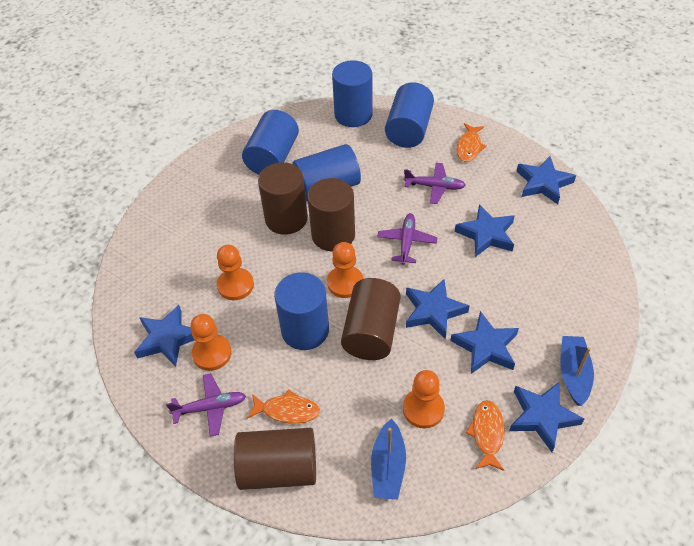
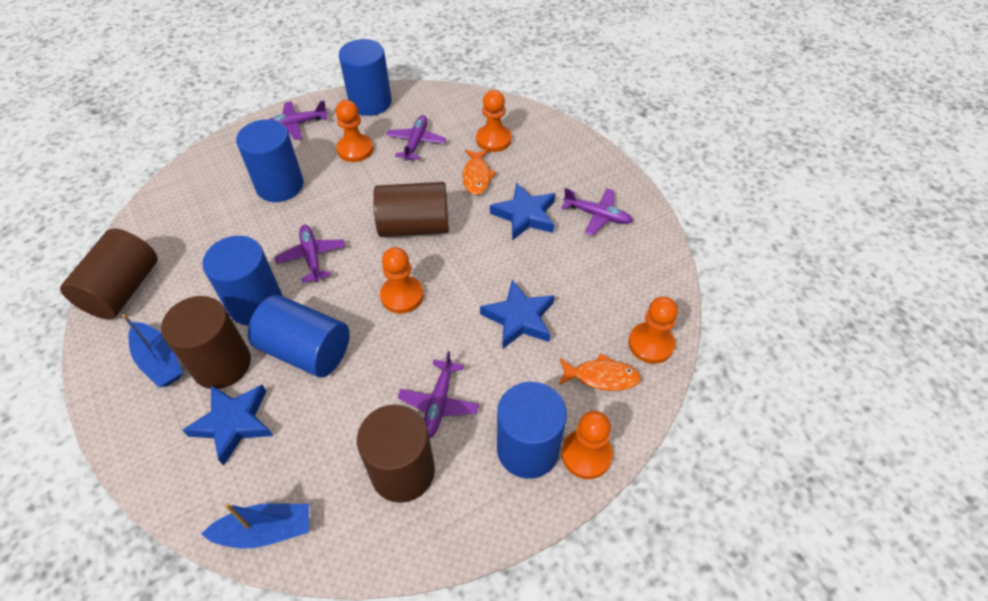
blue star: [134,305,194,367] [406,279,470,339] [451,311,519,374] [455,204,515,257] [509,382,584,452] [517,156,576,204] = 6 -> [182,384,273,466] [480,280,555,349] [490,182,555,240] = 3
orange fish: [247,389,320,424] [456,123,487,162] [466,400,505,471] = 3 -> [462,150,496,195] [559,353,641,391] = 2
orange pawn: [190,314,232,371] [217,245,254,300] [327,242,364,298] [403,370,445,428] = 4 -> [335,100,373,162] [380,247,423,314] [476,90,512,152] [561,411,613,479] [628,297,678,364] = 5
purple plane: [166,373,246,437] [377,213,438,265] [404,163,466,204] = 3 -> [268,101,328,140] [275,225,345,283] [386,115,446,161] [398,351,479,438] [561,188,633,236] = 5

